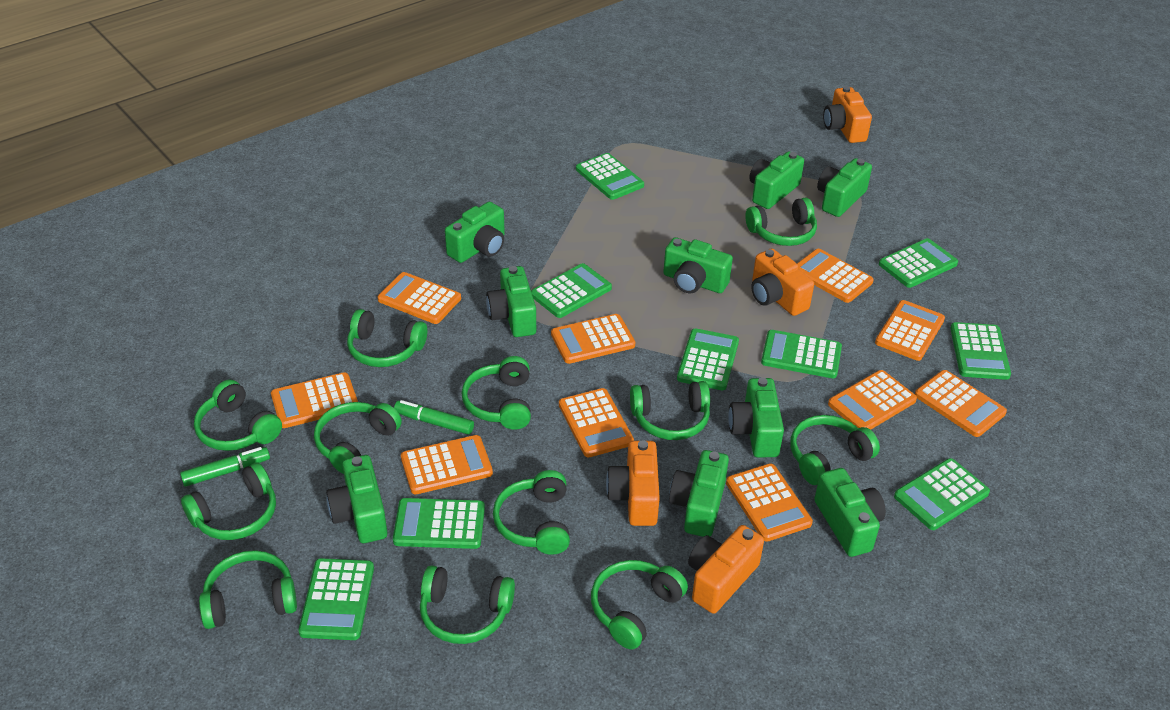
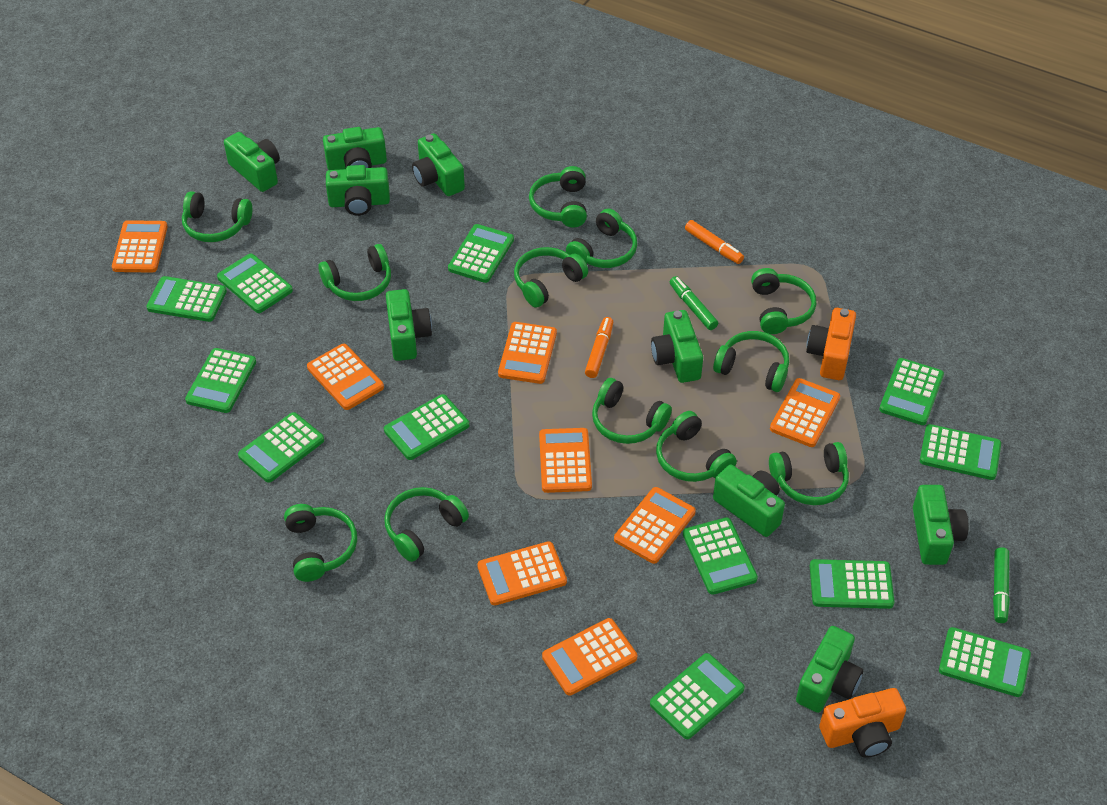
green calculator: [298,558,374,640] [393,498,485,549] [531,263,612,318] [576,153,644,200] [677,328,739,390] [761,330,842,378] [879,238,958,288] [894,458,990,530] [950,322,1011,380] = 9 -> [146,276,227,322] [185,348,256,413] [217,254,293,313] [238,412,324,482] [384,394,469,460] [448,224,514,283] [650,653,745,739] [683,517,758,595] [810,559,894,609] [879,358,944,425] [920,424,1001,480] [939,627,1031,697] = 12
orange calculator: [271,372,358,428] [378,272,461,324] [401,435,493,494] [551,314,635,364] [559,388,634,458] [726,463,813,542] [797,249,874,303] [828,370,917,430] [875,300,945,361] [915,370,1007,437] = 10 -> [112,220,168,273] [307,344,384,410] [477,541,567,605] [498,322,557,384] [539,428,592,493] [542,618,637,696] [614,487,696,564] [770,378,840,447] = 8
orange camera: [606,440,660,526] [688,525,764,614] [751,248,814,316] [823,86,872,143] = 4 -> [806,308,856,380] [819,688,906,758] = 2
orange marker: none = 0 -> [585,317,613,378] [685,220,744,264] = 2

